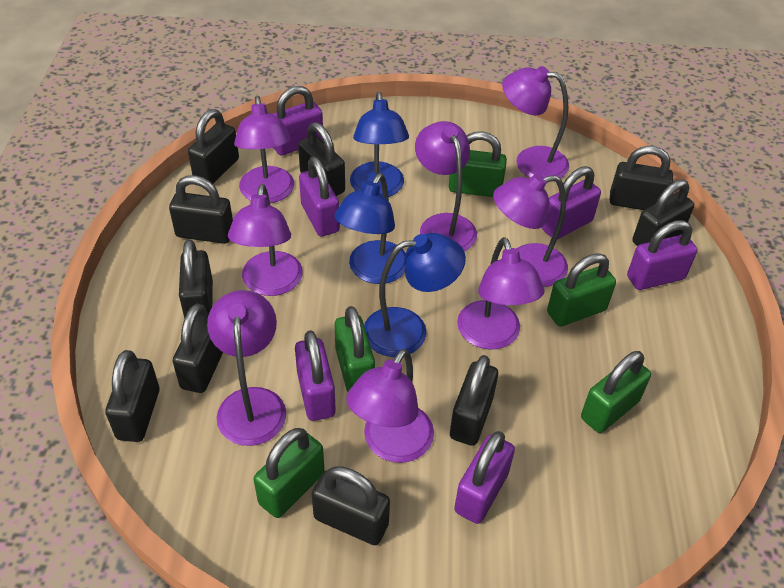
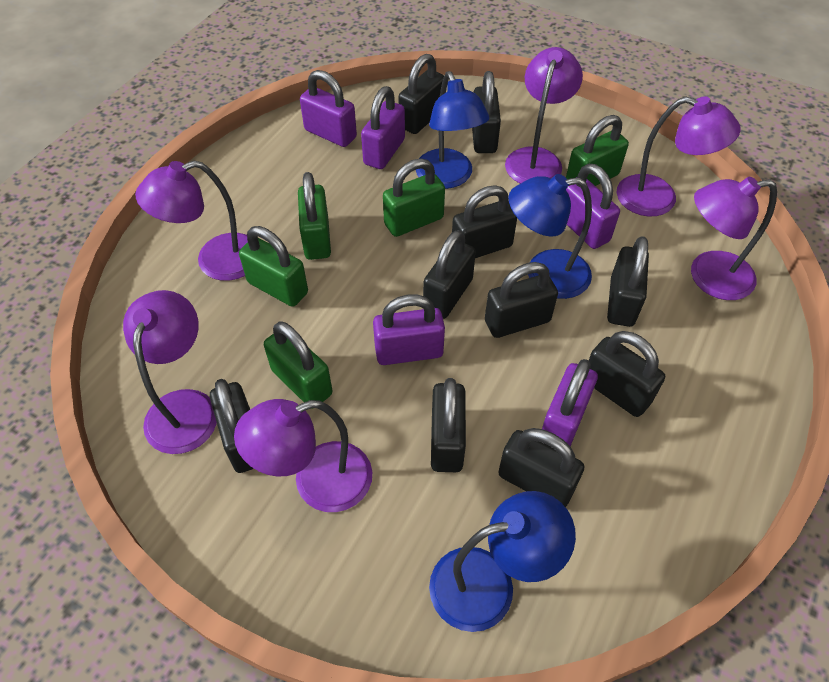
purple lamp: [207,290,286,446] [228,184,303,296] [234,96,294,203] [346,349,434,463] [415,121,477,251] [457,237,545,350] [493,173,568,287] [502,66,569,178] = 8 -> [123,290,217,454] [135,160,248,281] [234,399,372,512] [505,47,583,184] [617,96,741,216] [691,177,777,300] = 6
purple padlock: [273,86,323,156] [295,330,336,421] [299,156,340,236] [454,431,515,524] [542,166,601,239] [627,220,697,290] = 6 -> [300,70,357,147] [361,86,405,169] [373,294,445,365] [542,359,598,446] [566,164,620,249] = 5

